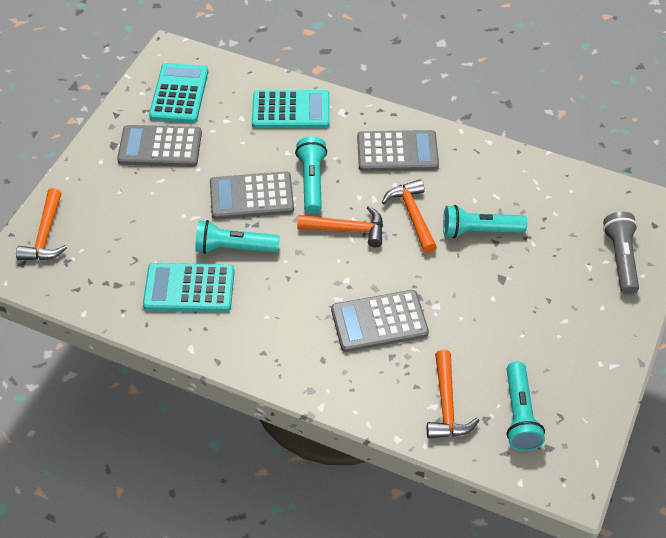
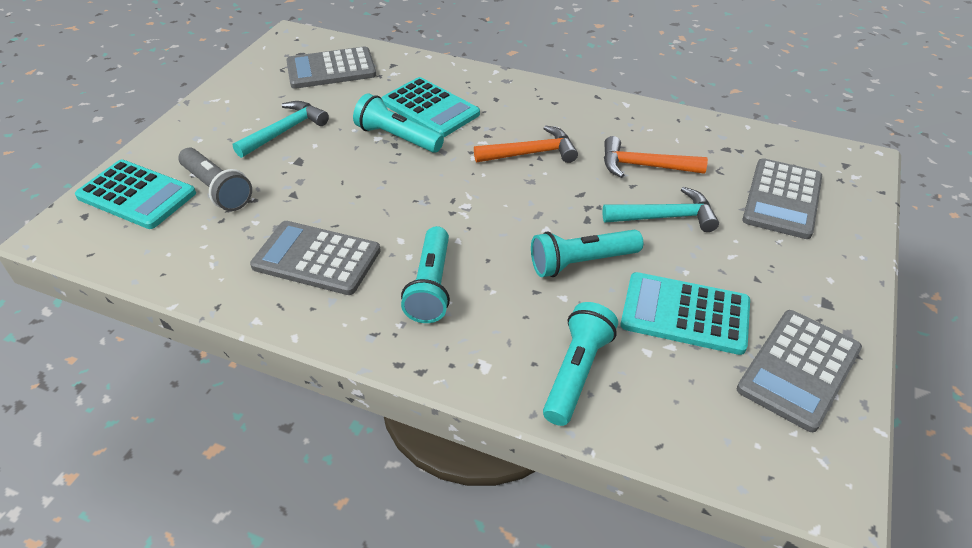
orange hammer: [16,188,67,260] [297,206,383,247] [382,179,437,253] [427,350,480,439] = 4 -> [474,125,578,163] [604,136,708,178] = 2
turquoise hammer: none = 0 -> [233,101,329,158] [602,187,719,232] = 2

